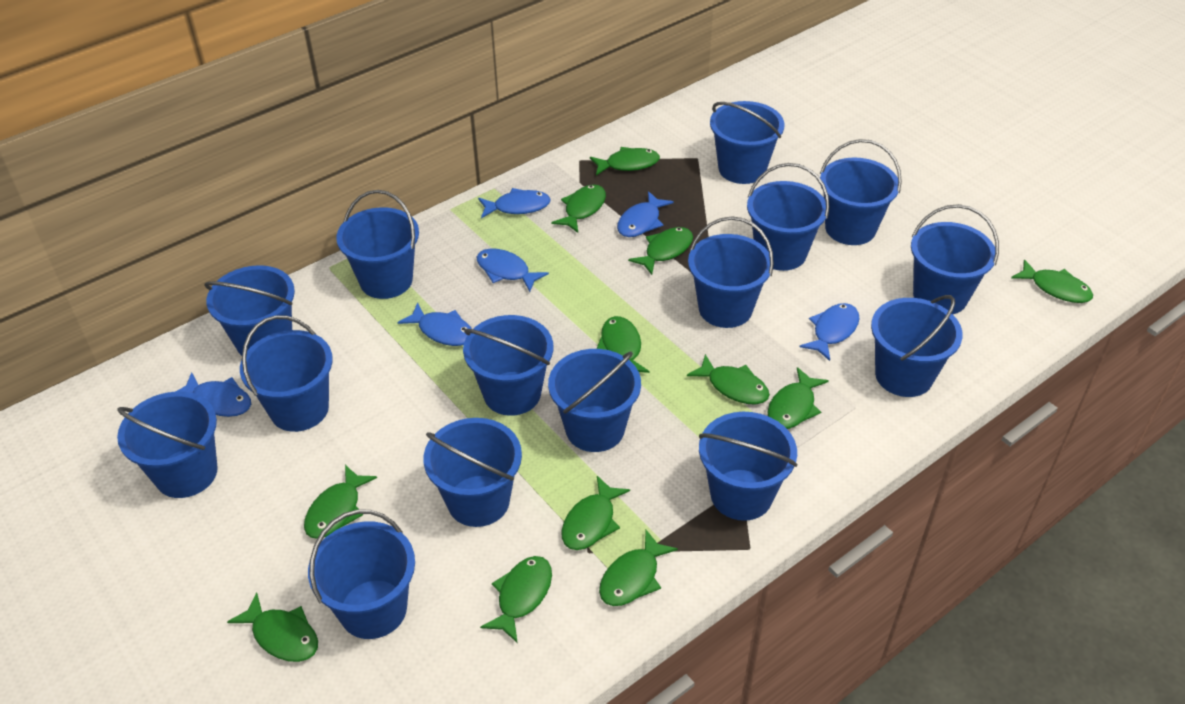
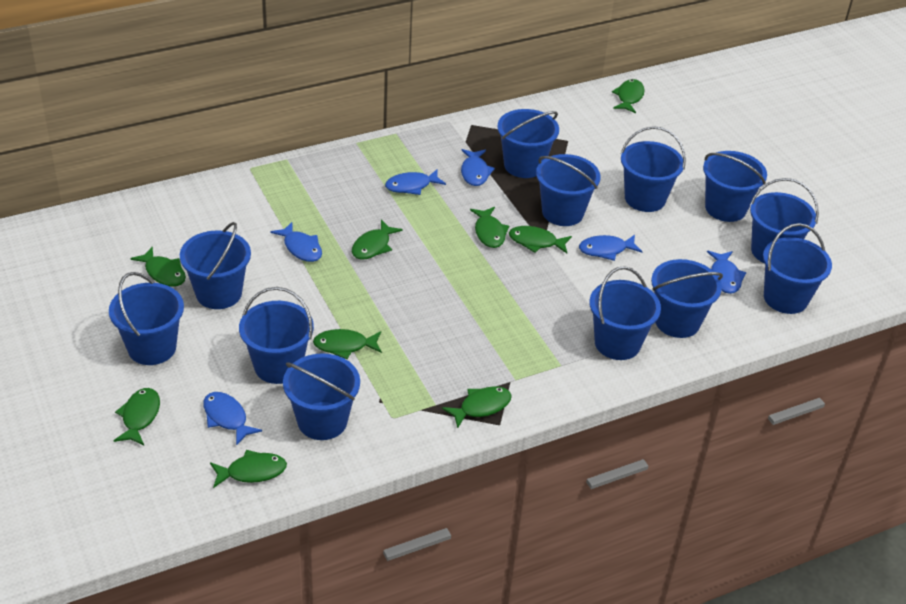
blue bucket: [117,391,218,498] [204,265,295,356] [240,315,333,432] [308,509,415,639] [336,190,419,299] [423,418,522,527] [463,315,553,416] [548,349,641,452] [688,216,774,328] [699,412,798,521] [710,101,784,184] [747,163,830,271] [820,139,902,245] [871,295,963,397] [911,204,999,314] = 15 -> [109,272,184,365] [180,222,251,309] [239,287,314,384] [283,353,360,440] [497,109,559,178] [536,154,600,226] [589,266,661,360] [621,126,686,212] [651,259,723,338] [703,151,767,222] [750,178,819,263] [763,223,832,314] = 12
green fish: [227,592,318,662] [304,465,377,539] [480,556,552,643] [552,184,606,233] [561,476,630,550] [590,147,660,175] [596,316,650,373] [599,530,678,606] [628,227,693,275] [687,354,770,405] [767,367,829,429] [1011,259,1093,303] = 12 -> [114,388,160,445] [130,247,186,287] [210,450,287,488] [313,329,382,359] [352,220,403,260] [442,386,512,428] [470,207,509,248] [509,226,572,253] [612,79,645,113] = 9

